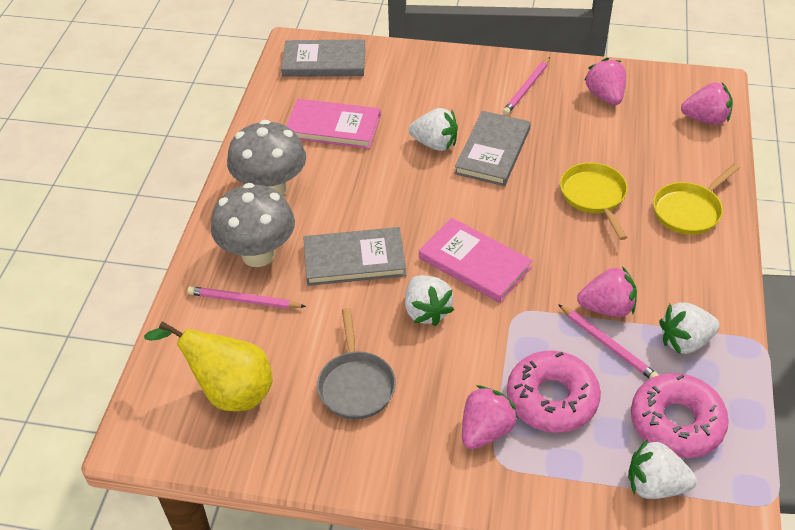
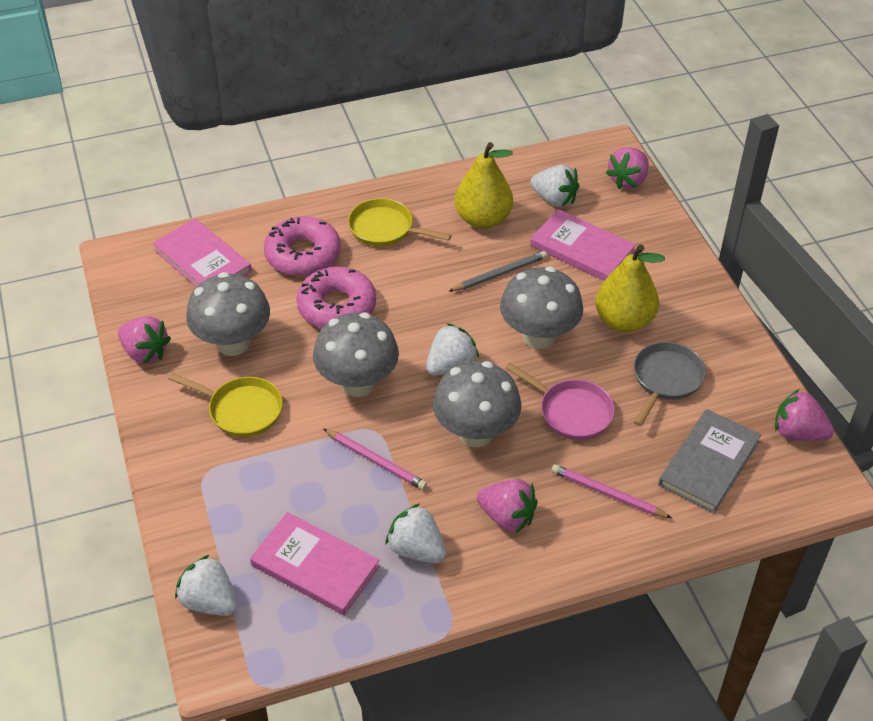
grey book: [281,39,366,77] [303,227,406,286] [454,111,531,186] = 3 -> [658,409,761,513] = 1
grey mushroom: [211,183,295,267] [227,120,306,196] = 2 -> [186,272,270,356] [313,312,399,397] [433,361,522,447] [500,267,583,349] = 4
grey pencil: none = 0 -> [449,251,547,291] = 1
pink book: [286,99,381,149] [419,218,533,303] = 2 -> [153,218,252,287] [250,512,380,615] [530,209,636,281] = 3
pink pan: none = 0 -> [505,363,615,440] = 1
pink pencil: [188,286,306,309] [502,57,550,115] [558,304,659,379] = 3 -> [324,429,427,490] [551,464,672,518] = 2
yellow pear: [144,321,272,411] = 1 -> [454,142,513,229] [595,244,665,332] = 2

